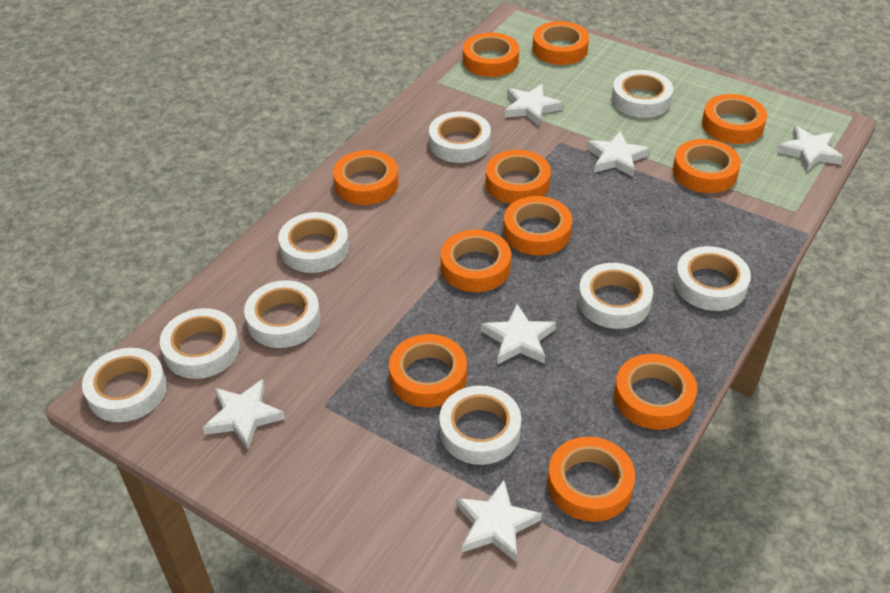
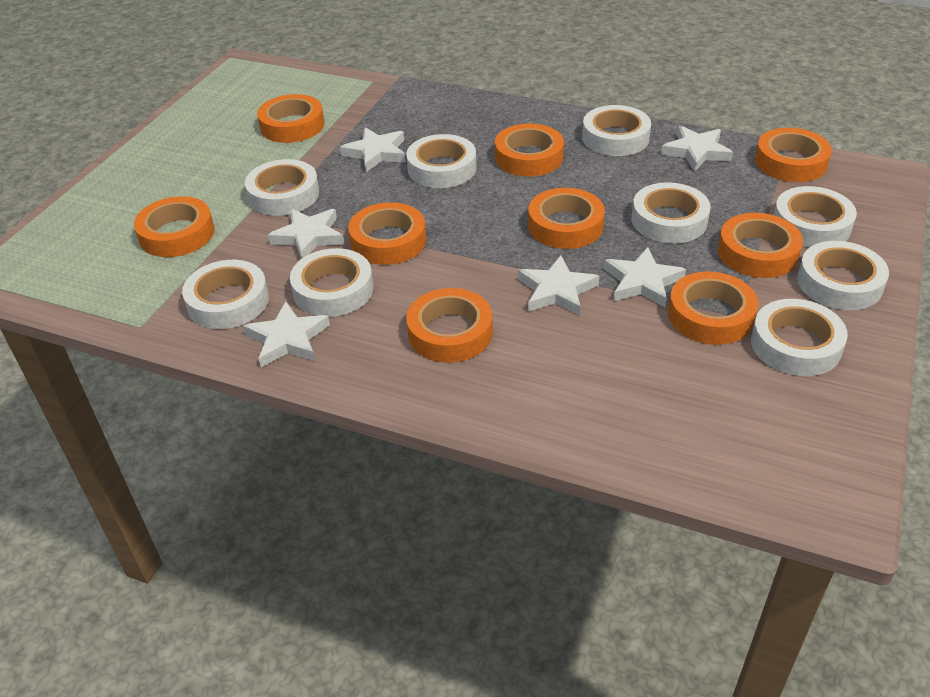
orange tape: [333,150,399,205] [389,334,467,407] [441,230,511,292] [463,32,519,77] [486,150,551,204] [504,196,572,255] [532,21,589,65] [547,437,635,522] [614,354,697,430] [673,139,741,193] [702,94,767,144] = 11 -> [134,196,215,257] [257,94,325,143] [348,202,426,265] [406,288,493,363] [495,124,564,177] [528,188,605,249] [668,271,758,345] [718,213,803,278] [755,128,832,182] = 9

